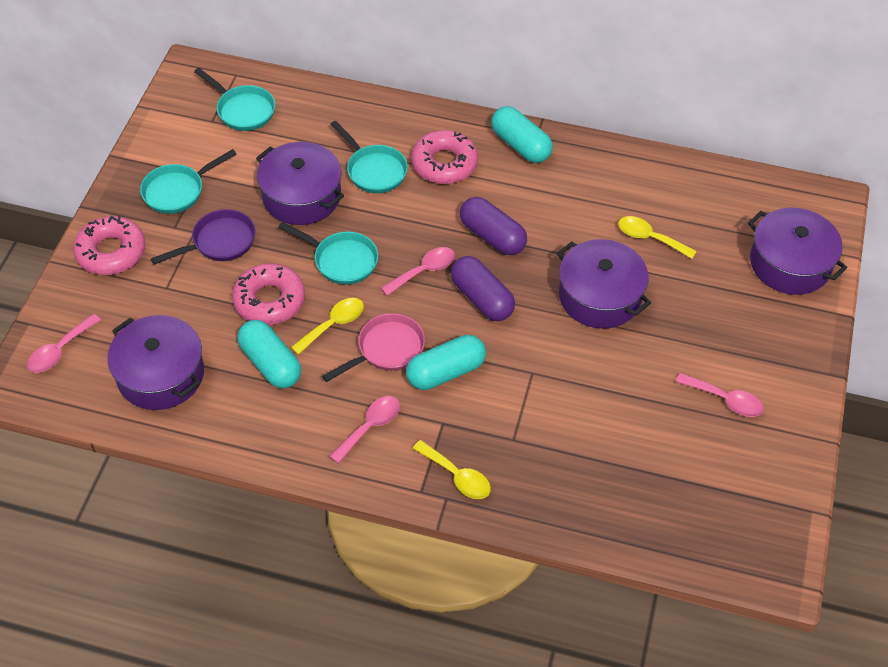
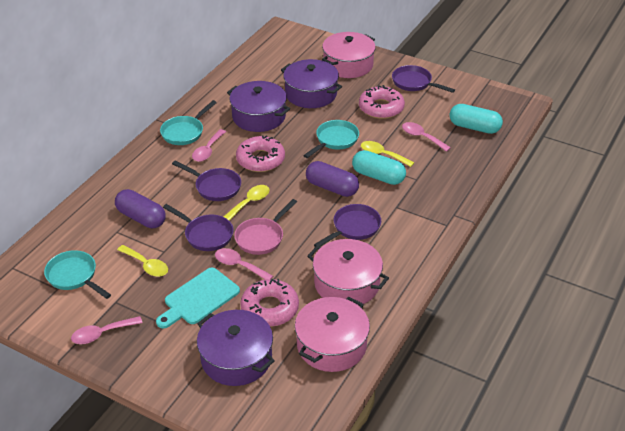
pink pot: none = 0 -> [295,297,370,372] [307,239,389,306] [322,32,376,78] = 3
purple pan: [151,209,256,265] = 1 -> [163,204,234,251] [172,161,241,201] [314,204,381,247] [392,65,455,93] = 4
purple pot: [107,315,204,410] [256,142,344,225] [557,239,651,329] [748,208,847,295] = 4 -> [197,310,275,386] [227,81,290,132] [281,59,342,108] = 3
turquoise capsule: [237,320,301,388] [406,335,486,390] [491,106,552,163] = 3 -> [352,150,406,185] [449,104,503,134] = 2
turquoise cutting board: none = 0 -> [156,268,240,329] = 1
turquoise pan: [140,149,236,214] [194,68,275,131] [278,222,378,285] [330,121,408,193] = 4 -> [44,250,111,299] [160,100,217,145] [303,120,359,158] = 3

